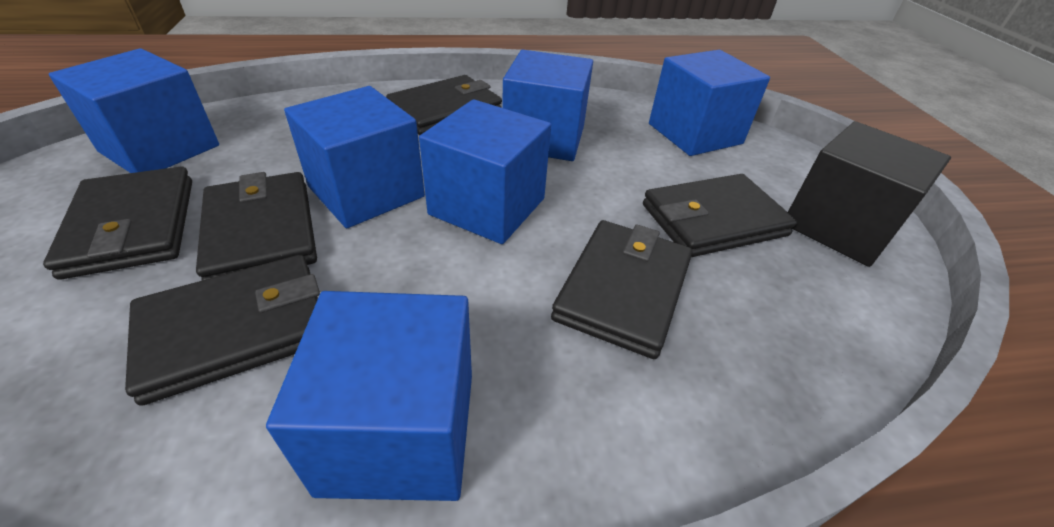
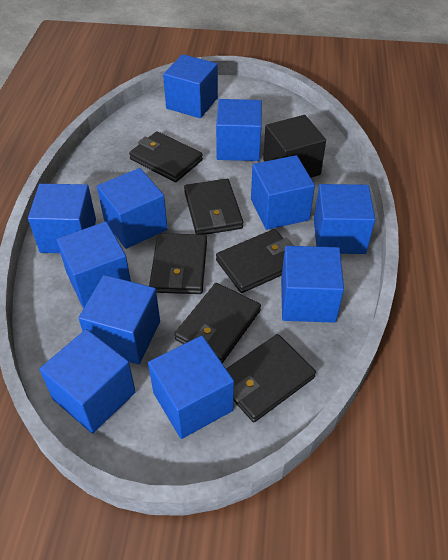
blue cube: [49,48,219,173] [266,291,472,501] [284,86,425,228] [419,99,551,244] [502,50,593,161] [649,50,770,156] = 6 -> [28,184,96,253] [39,329,136,434] [56,222,131,308] [79,275,160,365] [97,168,168,249] [148,336,234,439] [163,54,218,118] [216,99,262,161] [251,155,315,230] [281,246,344,323] [314,184,375,254] = 11

